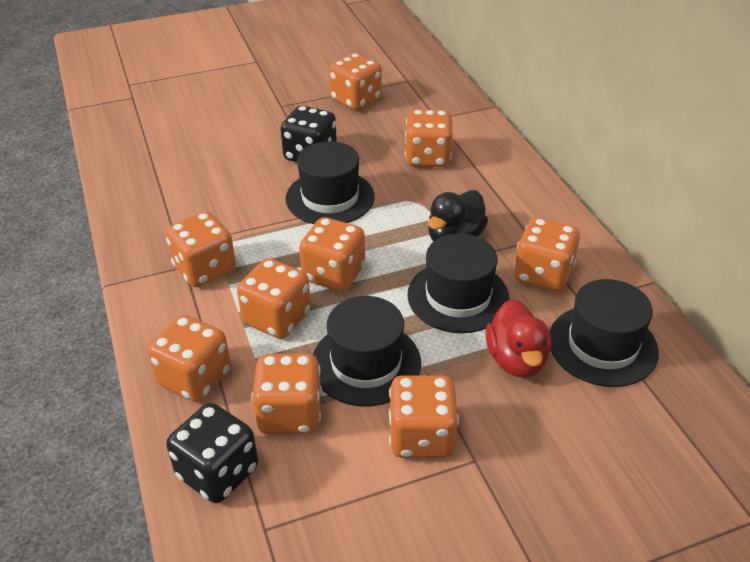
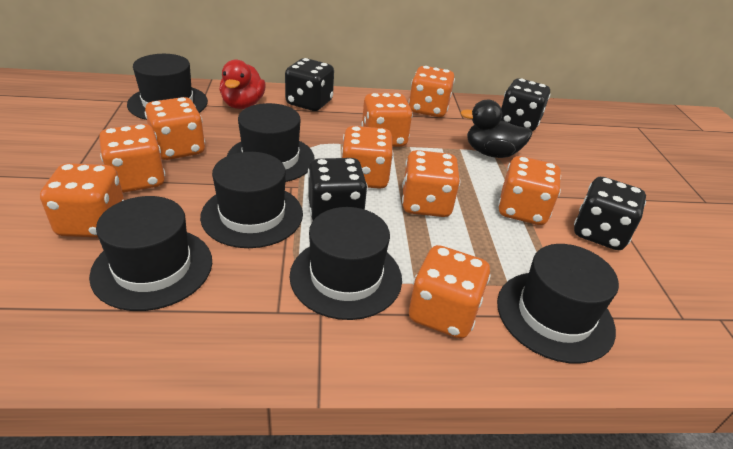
black dice: [166,403,258,503] [281,106,337,162] = 2 -> [285,58,334,111] [308,158,368,220] [501,78,550,131] [574,177,646,250] = 4
black hat: [285,141,375,224] [313,296,421,406] [407,233,509,333] [549,279,659,387] = 4 -> [89,196,212,311] [127,54,208,120] [200,152,303,248] [227,103,315,182] [290,207,402,320] [497,244,619,364] = 6

